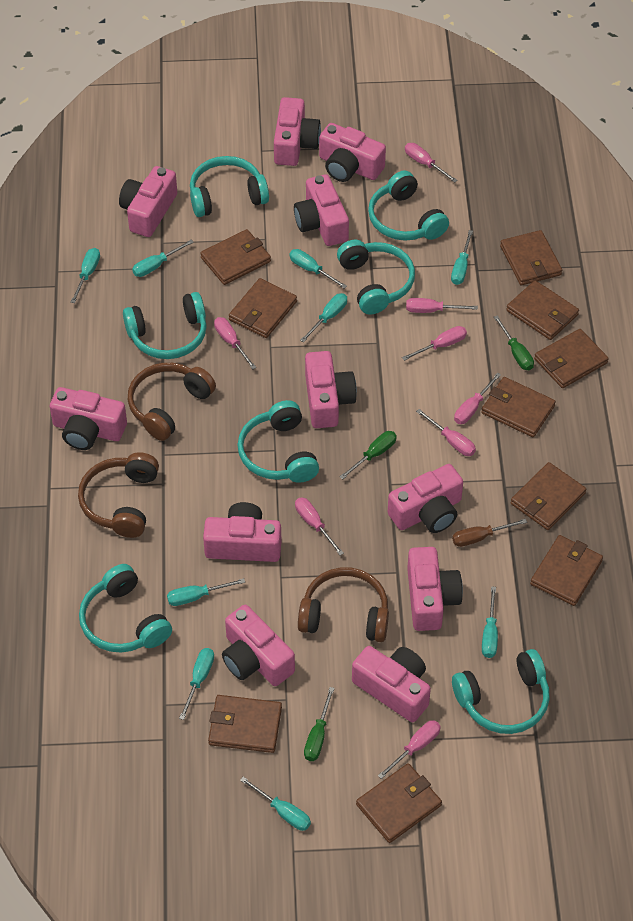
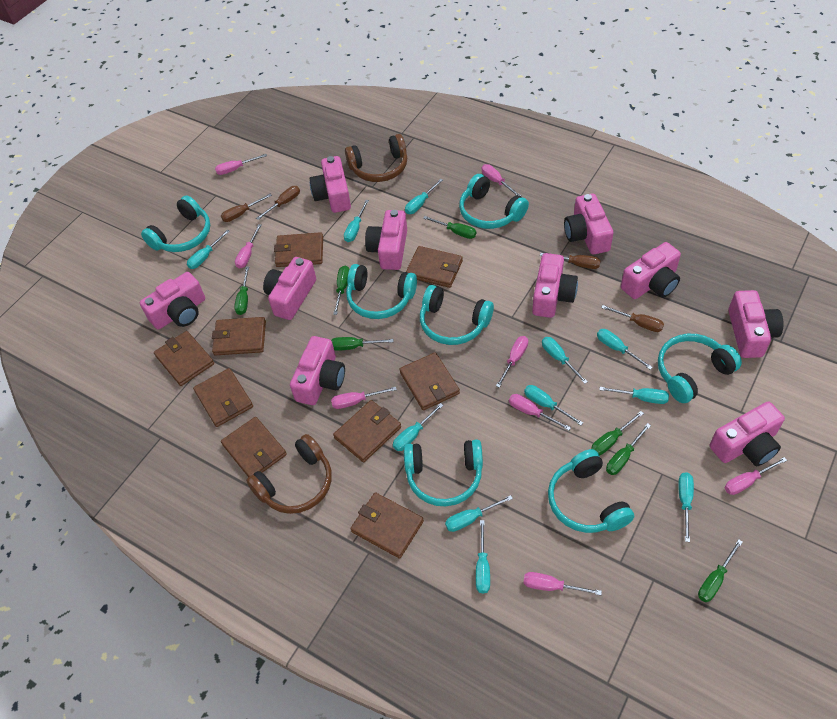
brown headphones: [78,452,159,538] [128,363,216,441] [298,567,389,642] = 3 -> [246,434,332,514] [345,134,407,182] = 2
brown screwdriver: [452,519,527,547] = 1 -> [221,194,272,222] [256,186,300,220] [540,253,601,269] [601,305,664,332] = 4
brown wallet: [200,229,271,285] [208,695,282,753] [229,278,297,338] [356,763,442,843] [481,377,556,437] [500,230,562,285] [506,280,579,340] [510,462,586,530] [530,535,603,606] [534,329,609,388] = 10 -> [154,331,214,386] [193,368,253,427] [212,317,266,355] [221,417,287,477] [274,232,323,267] [333,400,401,463] [350,492,424,559] [400,352,460,410] [406,246,463,288] = 9
green screwdriver: [304,687,334,761] [340,431,397,479] [494,315,534,370] = 3 -> [234,266,249,315] [331,337,393,351] [333,266,349,315] [423,216,476,239] [591,411,644,455] [606,423,651,475] [698,539,743,602] = 7
pink camera: [50,387,127,450] [119,166,177,237] [203,502,282,562] [222,605,295,686] [274,97,321,166] [294,174,349,246] [305,351,357,428] [319,123,386,182] [352,646,431,722] [388,464,463,533] [407,547,463,631] = 11 -> [140,272,205,329] [263,257,316,320] [290,336,345,405] [309,156,351,213] [365,210,407,270] [532,253,578,318] [564,194,613,254] [621,242,681,299] [710,402,785,466] [728,290,783,358] = 10
turquoise screwdriver: [71,248,100,303] [132,240,194,277] [167,578,245,606] [179,648,214,720] [240,776,311,831] [289,249,347,289] [300,293,347,342] [451,230,473,285] [482,586,498,658] = 9 -> [187,230,230,269] [344,200,369,242] [393,403,444,451] [405,179,443,214] [445,495,513,532] [476,520,490,593] [524,385,583,426] [542,337,588,384] [597,329,653,369] [599,387,669,404] [678,472,694,542] = 11

